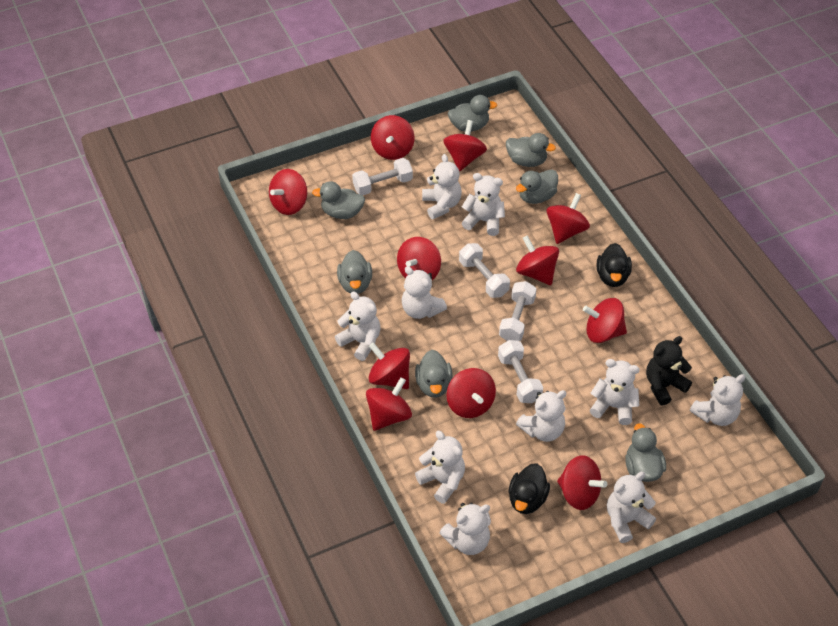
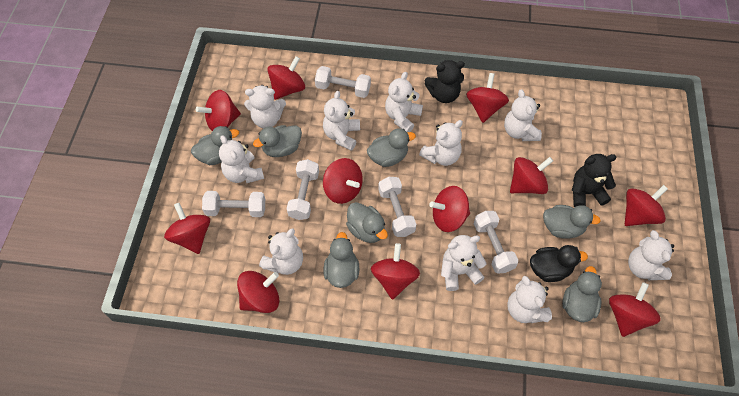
black duck: [509,463,550,514] [597,243,632,287] = 2 -> [530,245,588,282] = 1
black teddy bear: [646,336,692,406] = 1 -> [424,60,465,103] [572,154,617,207] = 2
white dumbbell: [352,158,413,195] [459,243,510,298] [498,340,543,403] [499,281,536,341] = 4 -> [202,191,265,217] [287,159,319,220] [315,66,371,98] [378,177,416,237] [474,211,518,274] = 5

